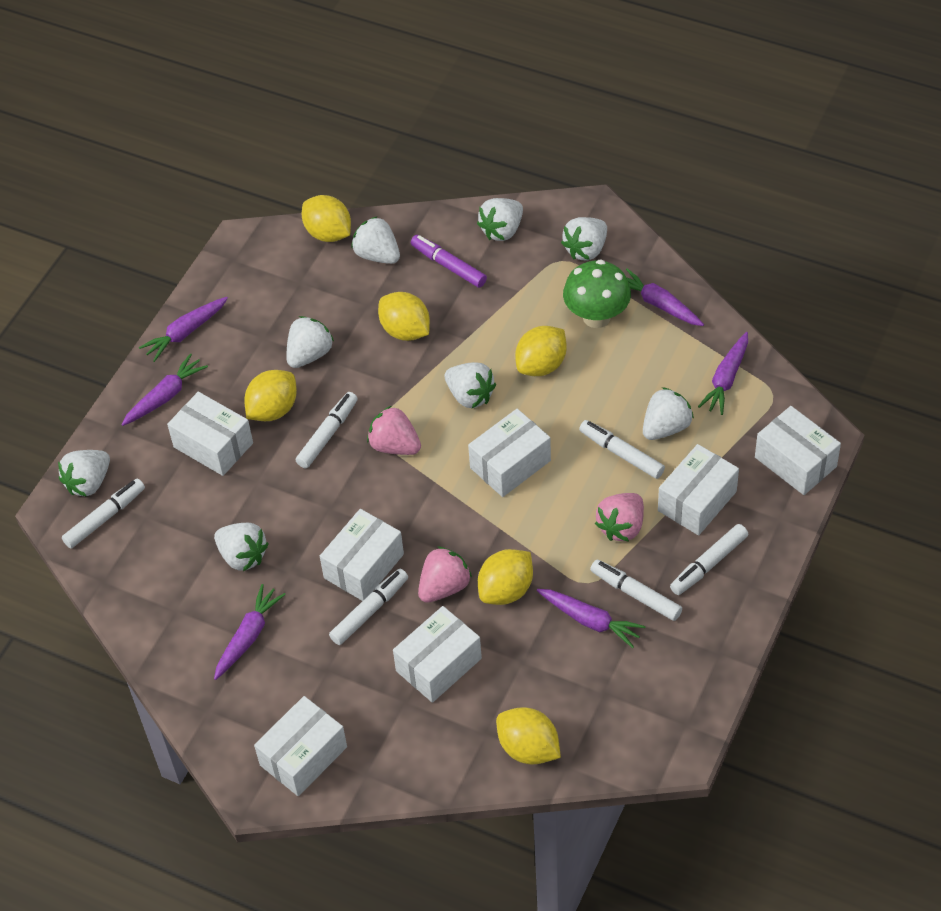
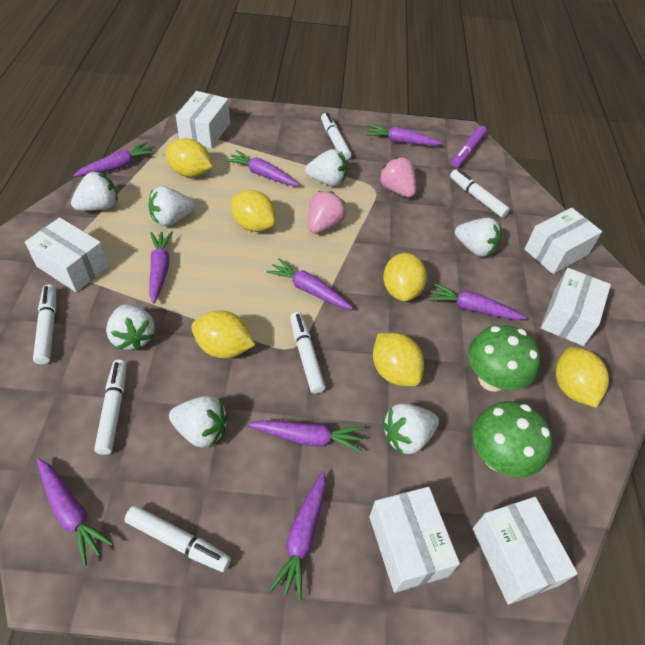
green mushroom: [563,260,631,328] = 1 -> [468,325,540,392] [472,401,552,477] = 2
pink strawberry: [367,406,421,455] [418,546,472,603] [595,493,644,541] = 3 -> [308,191,346,233] [379,157,416,198] = 2
purple carrot: [121,353,208,426] [139,297,228,362] [214,584,286,680] [537,589,645,648] [626,268,704,326] [698,332,748,415] = 6 -> [37,458,114,566] [73,142,155,177] [149,231,173,304] [225,150,300,186] [248,420,364,452] [266,258,353,309] [269,471,326,600] [366,124,442,146] [429,283,526,320] = 9
white box: [167,392,253,476] [254,696,347,796] [320,509,404,601] [393,606,482,703] [468,409,551,497] [658,444,739,536] [755,406,841,495] = 7 -> [25,217,109,292] [176,91,230,149] [369,487,460,593] [472,497,578,605] [525,208,602,274] [541,268,611,346] = 6
white strawberry: [58,450,110,497] [214,523,269,571] [286,316,334,368] [351,216,400,264] [445,362,496,408] [477,198,523,241] [561,217,607,261] [643,387,694,440] = 8 -> [71,171,118,211] [106,305,155,351] [149,186,195,226] [169,396,228,448] [305,149,347,186] [382,403,439,455] [455,218,501,257] = 7

